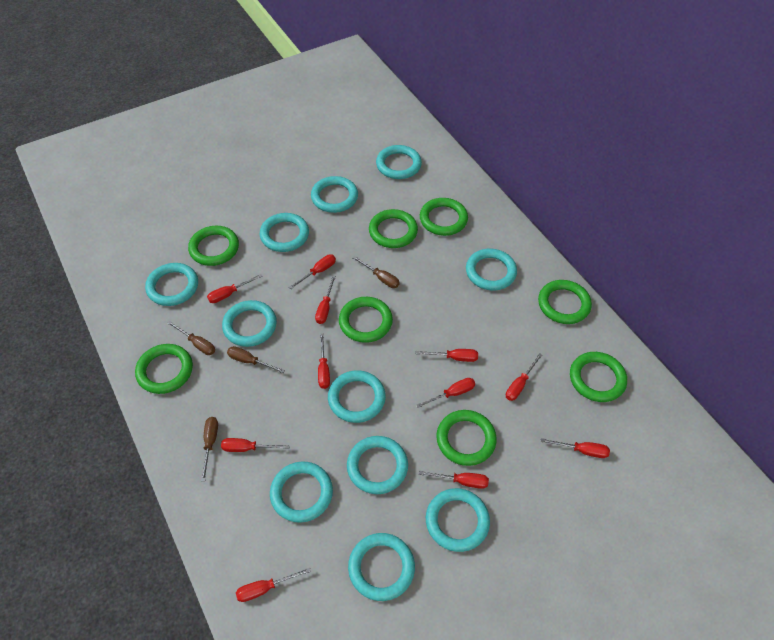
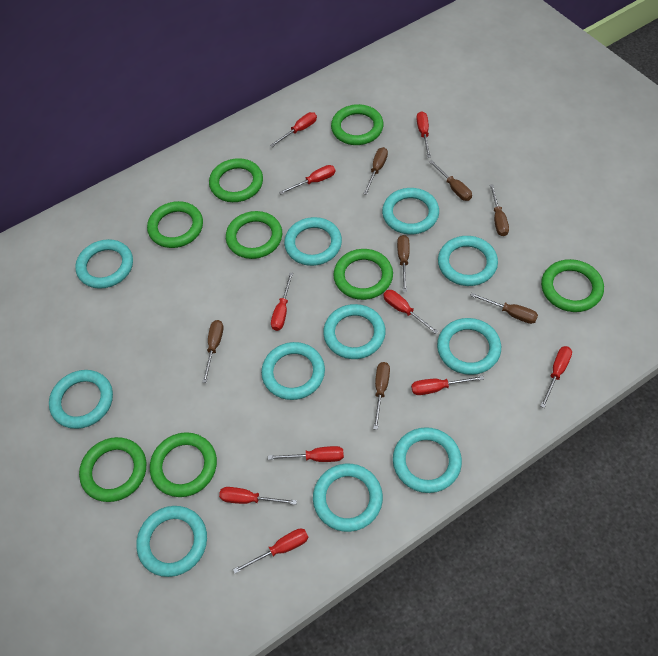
brown screwdriver: [168,321,215,355] [201,417,218,481] [227,346,285,373] [352,256,400,288] = 4 -> [202,320,223,383] [363,147,388,195] [373,362,390,430] [397,235,410,292] [429,160,472,201] [470,293,538,324] [490,184,509,236] = 7
red screwdriver: [207,274,263,303] [221,438,290,452] [236,567,311,602] [289,254,336,289] [315,275,336,324] [318,334,330,389] [416,349,478,362] [416,378,475,408] [419,471,489,489] [506,353,542,401] [541,438,610,458] = 11 -> [219,487,297,505] [233,528,308,573] [268,446,344,462] [270,112,317,147] [271,272,293,331] [279,165,335,194] [383,290,439,334] [411,376,484,395] [416,111,431,158] [540,346,572,408] = 10

